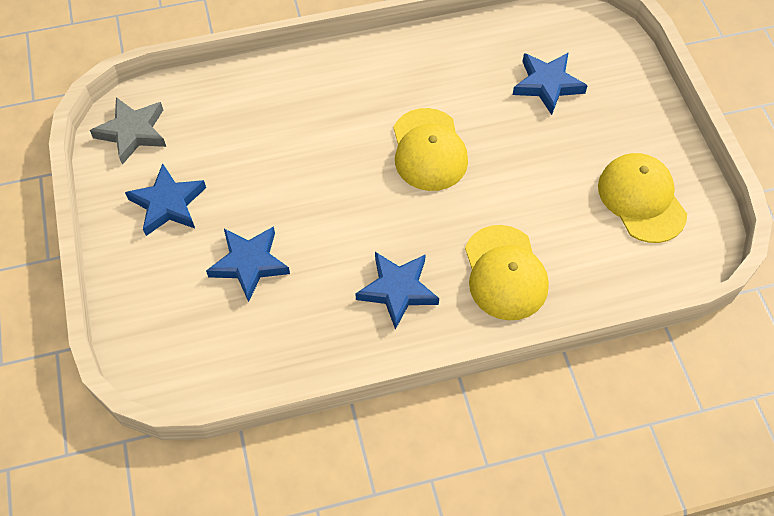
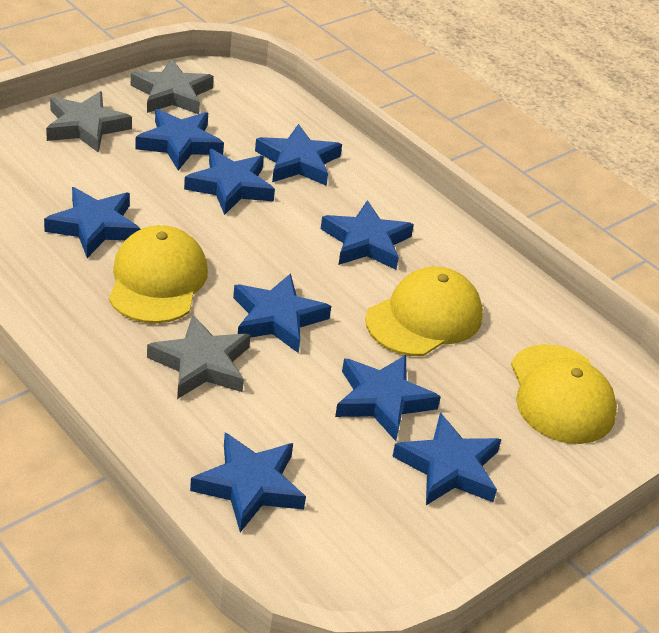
blue star: [125,164,206,236] [206,226,290,302] [355,252,439,330] [513,53,588,115] = 4 -> [44,187,141,258] [135,109,224,170] [184,149,275,215] [190,432,306,532] [233,273,331,353] [255,124,342,186] [321,200,414,270] [335,355,441,441] [392,413,501,505] = 9
grey star: [90,97,166,165] = 1 -> [46,91,132,153] [131,59,214,114] [147,315,251,399] = 3

